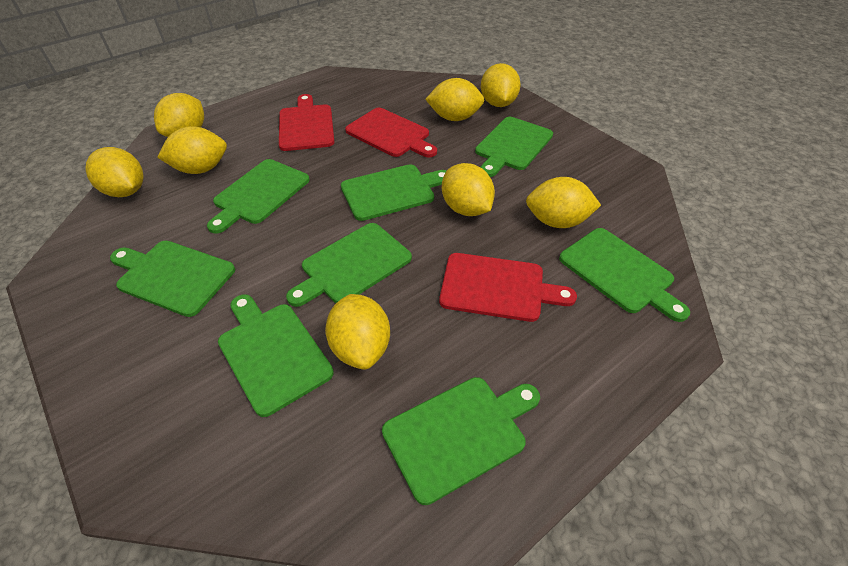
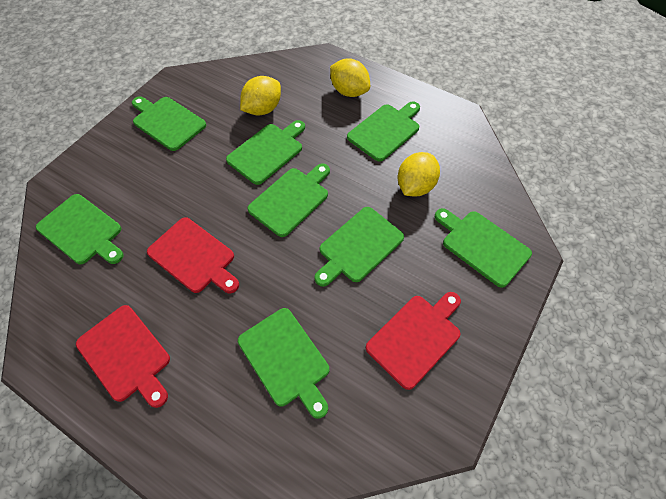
yellow lemon: [85,147,144,197] [154,93,204,137] [157,126,227,174] [325,294,390,370] [425,78,484,121] [442,163,495,216] [481,63,521,107] [526,177,601,228] = 8 -> [240,76,281,116] [330,58,370,97] [398,152,440,197] = 3

